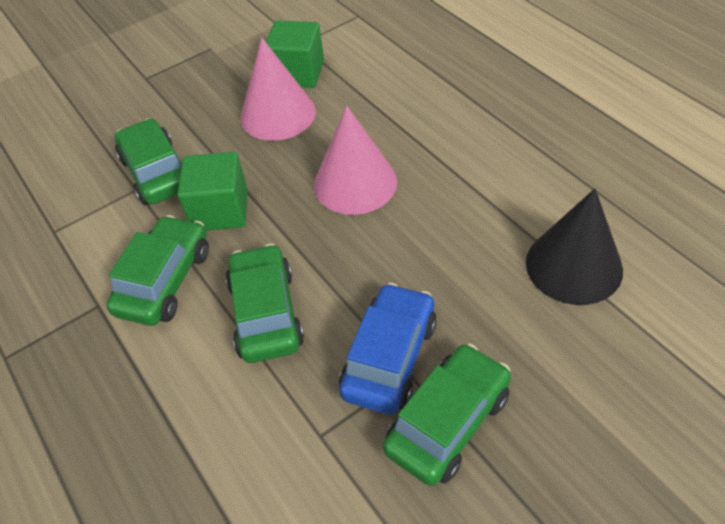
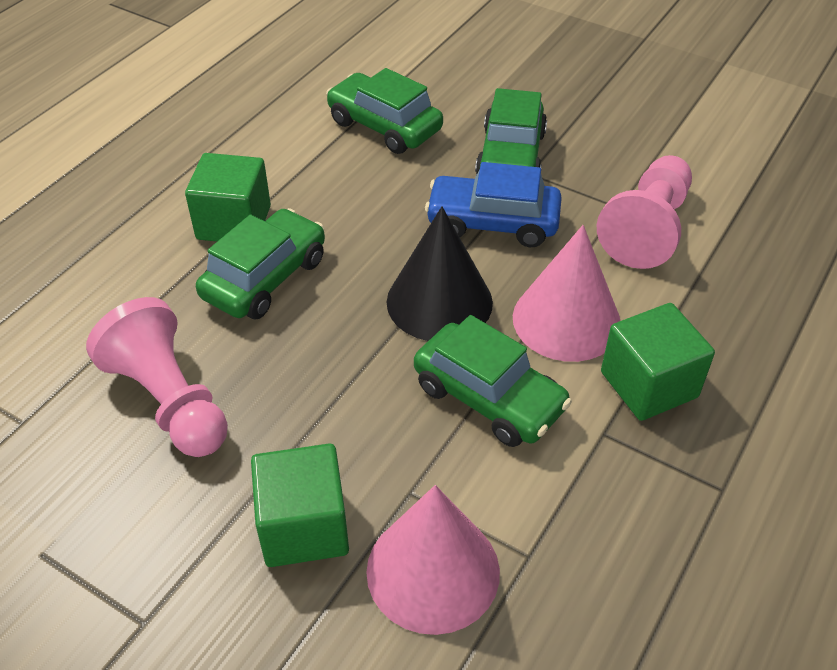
green cube: [178,152,248,231] [266,20,324,88] = 2 -> [185,153,271,241] [251,443,349,567] [601,303,715,421] = 3
pink pawn: none = 0 -> [86,297,228,457] [597,155,692,269] = 2

